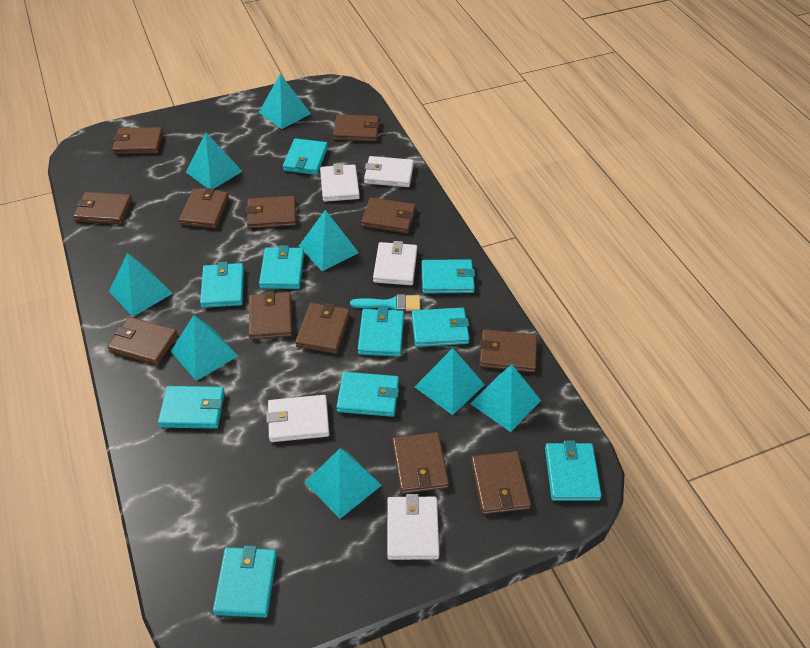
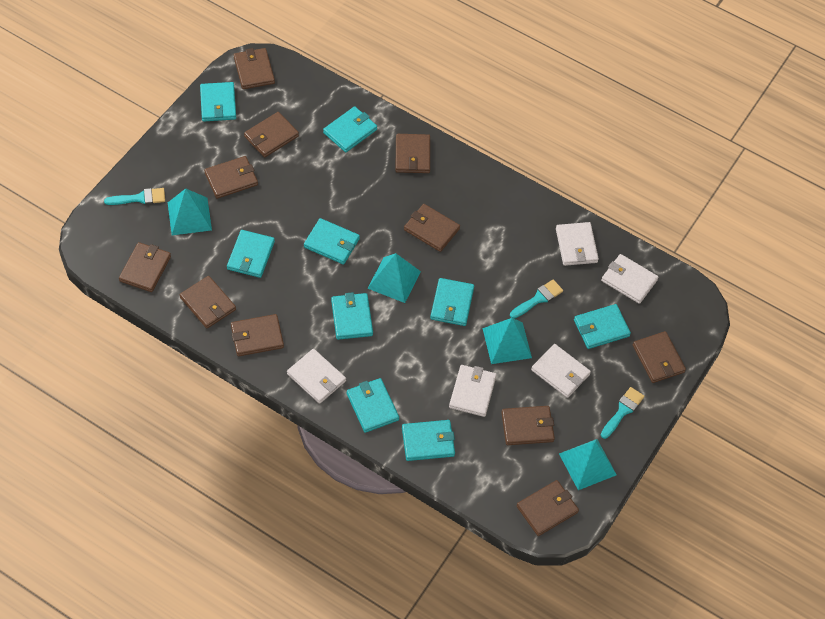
brown wallet: [73,192,132,224] [108,317,178,365] [112,127,163,154] [179,188,229,229] [245,196,296,229] [249,291,292,340] [295,303,350,354] [333,114,379,141] [361,197,416,234] [392,432,449,494] [471,451,531,514] [479,329,537,372] = 12 -> [119,242,171,292] [180,276,236,328] [204,156,258,199] [231,314,284,356] [234,48,275,89] [244,112,299,157] [395,134,430,173] [404,204,460,252] [501,406,555,445] [517,480,579,536] [633,331,686,383] = 11
turquoise brush: [350,294,420,312] = 1 -> [104,188,165,205] [510,280,563,318] [601,387,645,439] = 3
turquoise pyramid: [109,253,173,317] [171,315,238,381] [186,133,243,189] [259,74,311,129] [299,210,359,271] [305,448,382,519] [415,348,485,415] [470,364,541,432] = 8 -> [168,189,212,235] [367,253,421,303] [483,318,532,364] [559,439,617,490] = 4
turquoise wallet: [158,386,225,429] [200,262,244,308] [213,545,277,618] [259,245,304,289] [283,138,328,175] [337,372,399,417] [358,307,404,357] [412,308,470,347] [421,259,475,294] [545,440,602,501] = 10 -> [200,82,236,121] [227,230,275,278] [304,218,360,264] [323,106,377,152] [331,292,373,340] [347,378,399,433] [402,420,455,461] [430,278,474,326] [574,304,631,349] = 9

